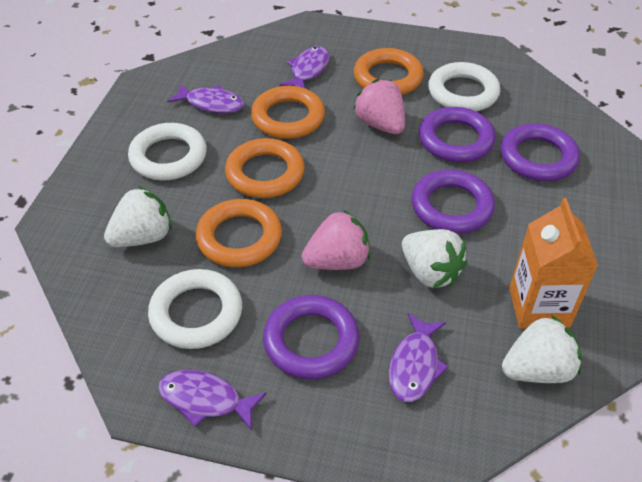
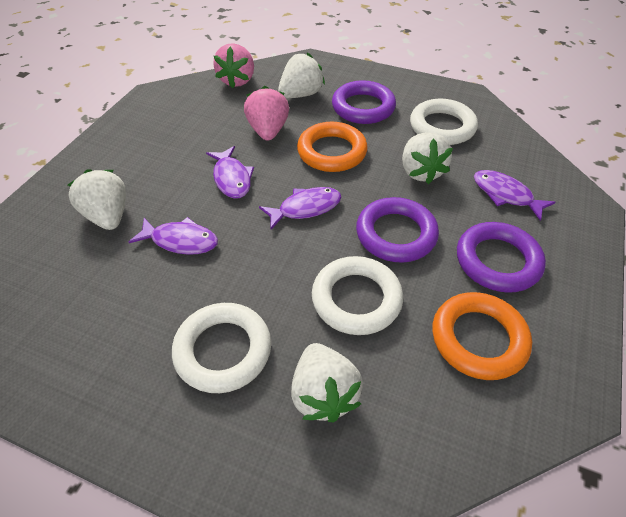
orange carton: [509,198,598,329] = 1 -> none = 0
orange ring: [196,199,282,267] [225,138,305,198] [251,86,325,139] [354,48,424,95] = 4 -> [297,122,368,172] [432,292,532,380] = 2
purple ring: [263,295,360,379] [411,169,495,234] [419,107,496,163] [500,123,580,181] = 4 -> [332,80,396,124] [356,197,439,263] [457,222,546,293] = 3
white strawberry: [104,186,172,247] [402,229,467,289] [502,315,582,383] = 3 -> [68,169,126,230] [278,53,325,98] [291,343,363,423] [402,132,453,184] = 4

